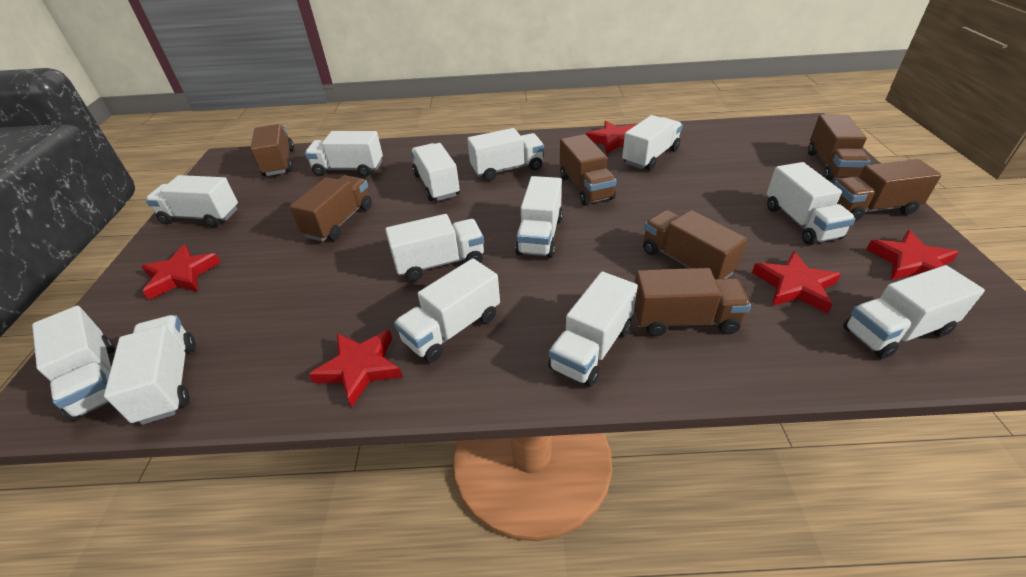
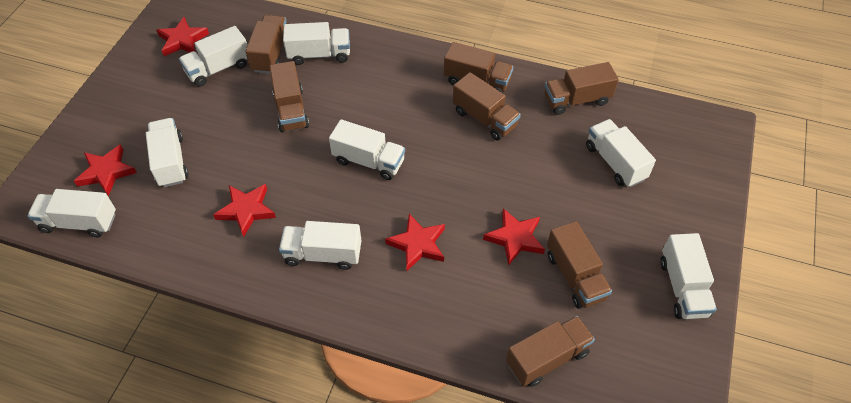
white truck: [32,306,115,421] [104,315,196,425] [146,175,238,227] [305,131,383,177] [385,214,484,281] [394,258,500,363] [411,143,460,201] [467,128,544,181] [515,176,563,258] [548,272,638,387] [622,115,683,170] [767,162,856,245] [843,265,985,359] = 13 -> [28,189,116,237] [146,118,188,187] [179,26,247,87] [279,221,362,270] [283,22,350,65] [329,119,405,180] [586,119,656,188] [660,233,717,319] = 8

